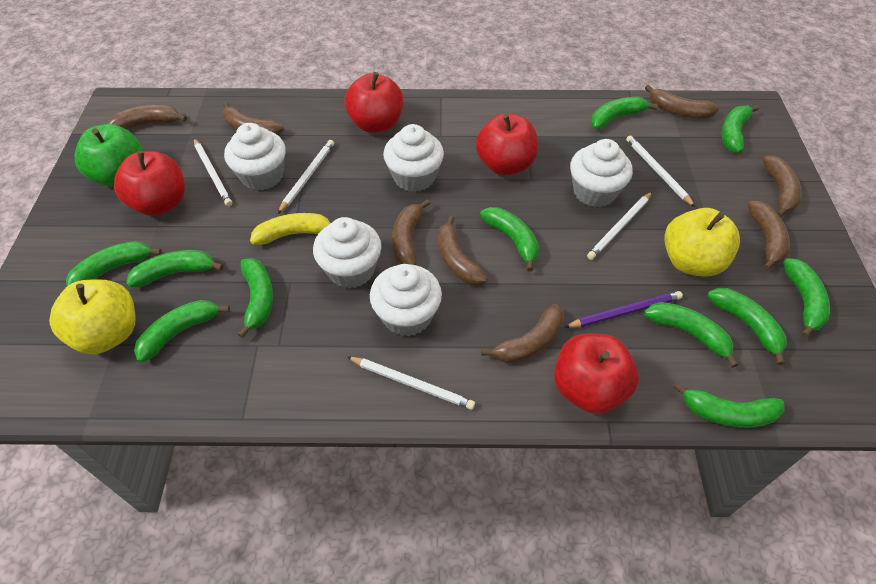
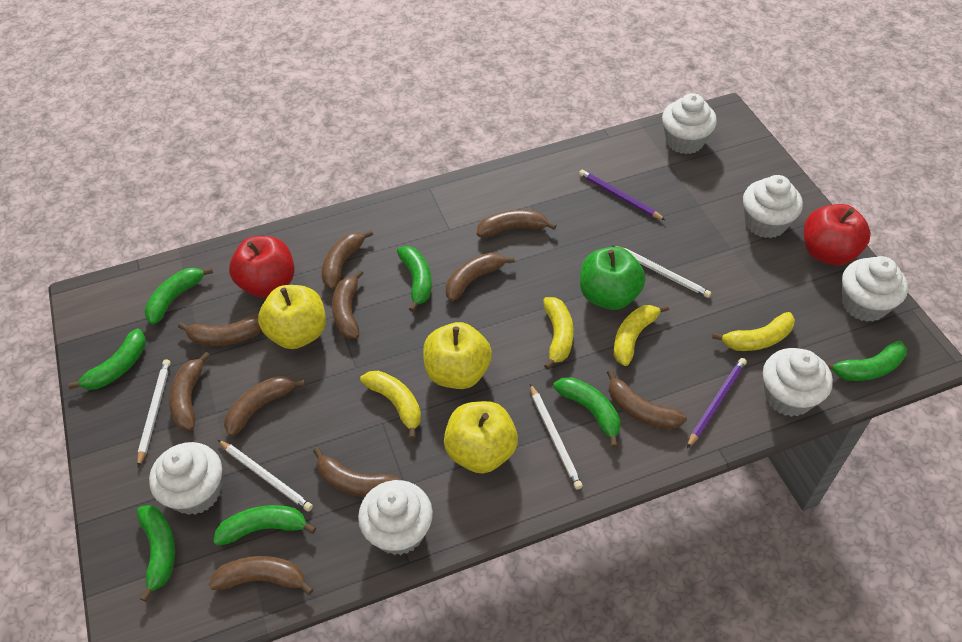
brown banana: [108,105,187,130] [223,102,284,135] [392,199,431,265] [438,216,488,285] [481,304,564,363] [645,85,719,118] [748,201,790,270] [763,156,802,217] = 8 -> [169,352,210,430] [178,316,261,346] [209,556,313,595] [224,376,305,436] [313,447,400,497] [322,230,373,289] [332,270,363,339] [446,252,515,301] [477,210,557,237] [607,370,687,430] = 10
green banana: [66,241,162,286] [126,250,224,288] [134,300,230,362] [238,258,273,338] [480,207,539,272] [591,97,658,129] [644,302,738,368] [673,382,784,428] [707,288,787,365] [722,105,759,153] [783,258,830,338] = 11 -> [68,329,146,390] [137,505,175,602] [144,268,213,325] [213,505,316,546] [397,246,432,312] [553,377,620,448] [825,341,907,381] = 7
purple pencil: [564,291,683,328] = 1 -> [579,170,665,220] [687,358,747,448] = 2
red apple: [114,151,185,216] [345,72,403,133] [476,113,538,175] [554,334,639,414] = 4 -> [229,236,295,298] [804,204,871,265] = 2
white cupcake: [224,123,286,190] [313,217,381,289] [370,264,442,337] [383,124,444,192] [570,139,633,207] = 5 -> [149,442,222,515] [358,480,433,555] [662,93,717,154] [743,175,803,238] [763,348,833,417] [842,256,908,322] = 6
white pencil: [194,138,232,206] [278,140,334,214] [347,357,475,410] [587,192,652,260] [626,135,695,207] = 5 -> [137,360,171,467] [218,440,313,512] [530,384,583,490] [612,245,711,298] = 4
yellow apple: [49,279,136,354] [664,208,740,277] = 2 -> [258,285,326,349] [423,322,492,389] [444,401,518,474] = 3
yellow banana: [250,213,331,245] = 1 -> [360,371,421,439] [543,297,574,370] [614,305,669,366] [712,312,795,351] = 4

